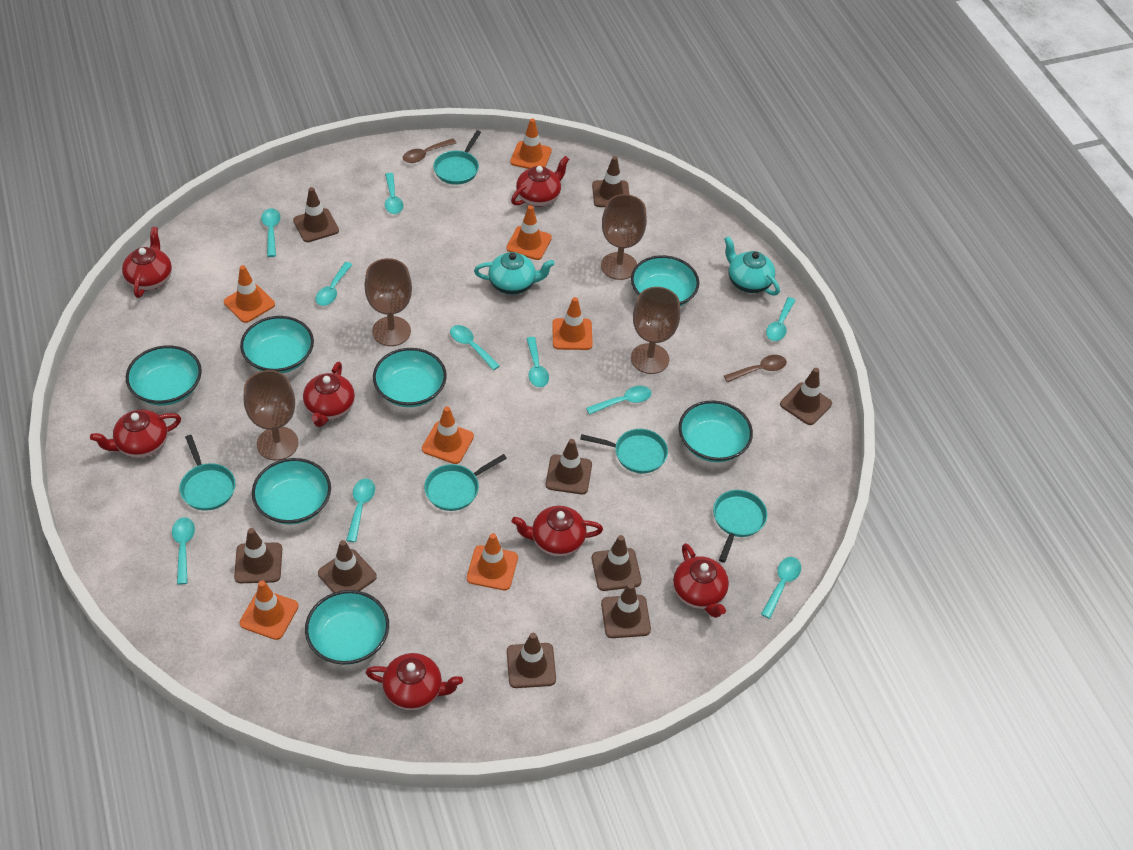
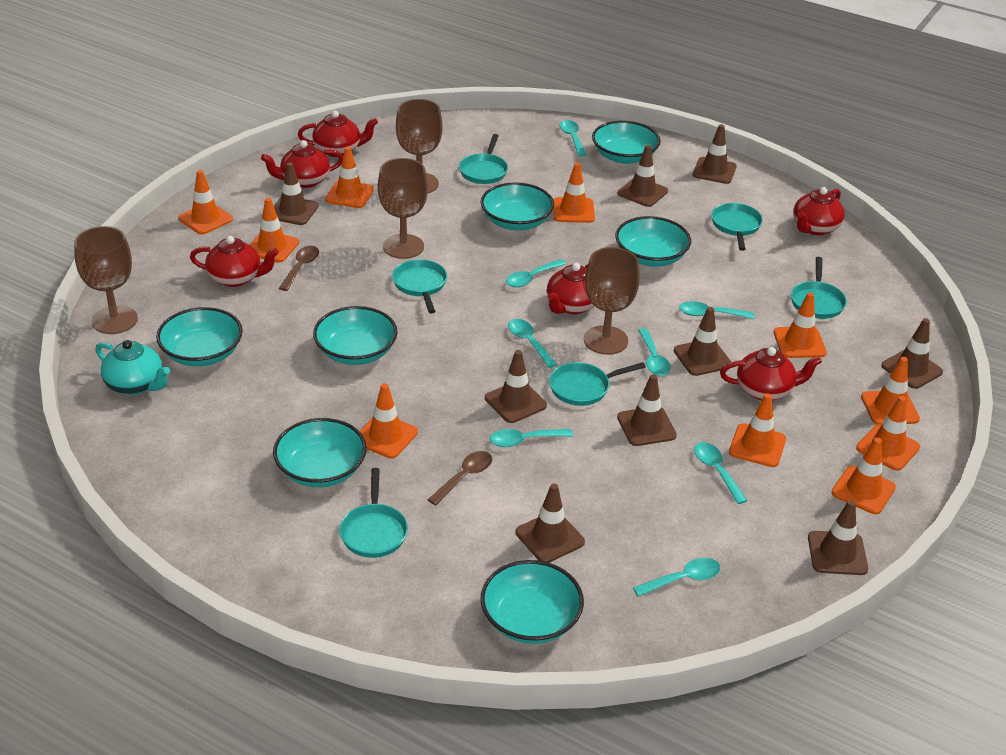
orange traffic cone: [224,265,275,323] [240,580,298,640] [422,406,474,464] [467,533,518,590] [506,205,552,260] [510,118,552,169] [552,297,593,350] = 7 -> [178,170,233,235] [250,198,299,263] [325,147,374,208] [359,383,418,458] [553,163,595,223] [729,393,786,467] [774,292,827,358] [832,438,896,514] [856,396,920,471] [861,357,920,425] = 10
red teapot: [90,409,181,458] [122,227,172,298] [303,362,355,427] [365,653,463,710] [511,156,569,207] [512,506,603,557] [673,543,729,618] = 7 -> [190,236,279,287] [261,140,343,188] [298,111,378,157] [547,263,595,314] [720,347,822,400] [793,187,845,235] = 6
turquoise pan: [180,435,235,511] [424,454,507,511] [433,130,481,185] [580,429,668,473] [713,490,767,563] = 5 -> [339,468,408,558] [392,259,447,313] [459,134,508,184] [549,362,646,406] [711,203,763,251] [791,257,847,319] = 6
turquoise spoon: [172,517,195,585] [261,208,280,257] [315,262,353,306] [346,479,375,542] [385,173,403,214] [450,325,500,370] [526,337,549,387] [586,386,652,415] [761,557,801,619] [766,297,796,341] = 10 -> [490,429,573,447] [506,259,566,287] [508,319,557,368] [560,120,586,157] [633,558,721,597] [638,328,671,376] [679,301,755,319] [694,442,748,504] = 8
turquoise teapot: [474,252,555,295] [724,236,780,296] = 2 -> [95,340,170,395] = 1

